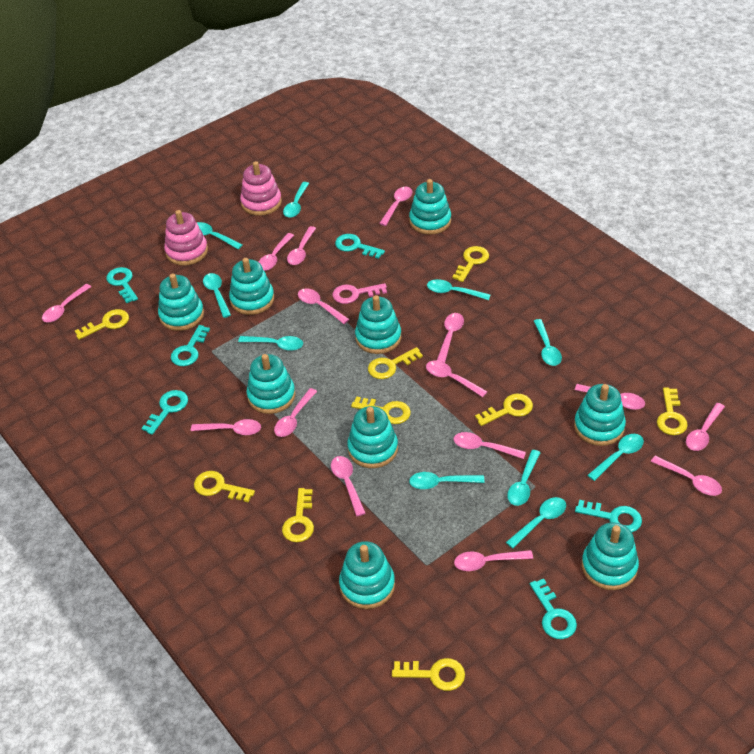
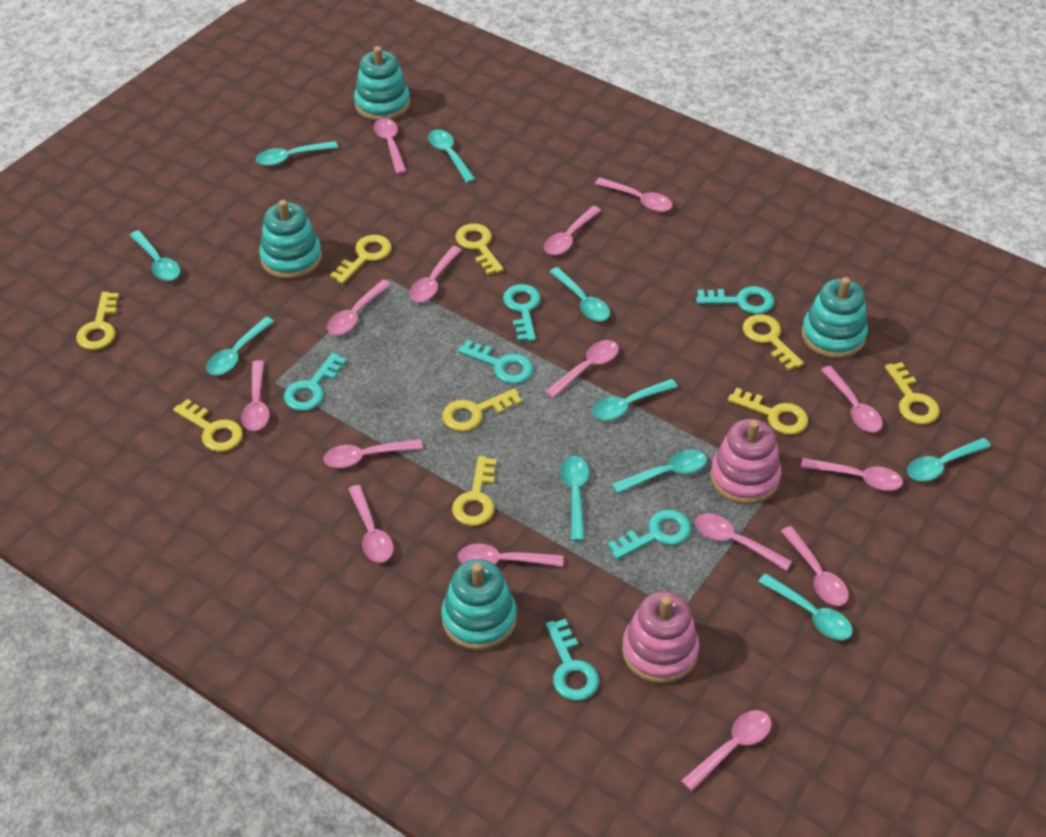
pink key: [333,283,387,304] = 1 -> none = 0
turquoise stacking toy: [158,273,204,331] [229,258,274,315] [247,354,295,414] [339,541,395,609] [347,406,398,468] [355,295,401,354] [409,179,451,235] [574,384,626,446] [582,522,639,590] = 9 -> [259,200,322,279] [354,46,410,121] [442,559,517,650] [802,277,868,359] = 4

